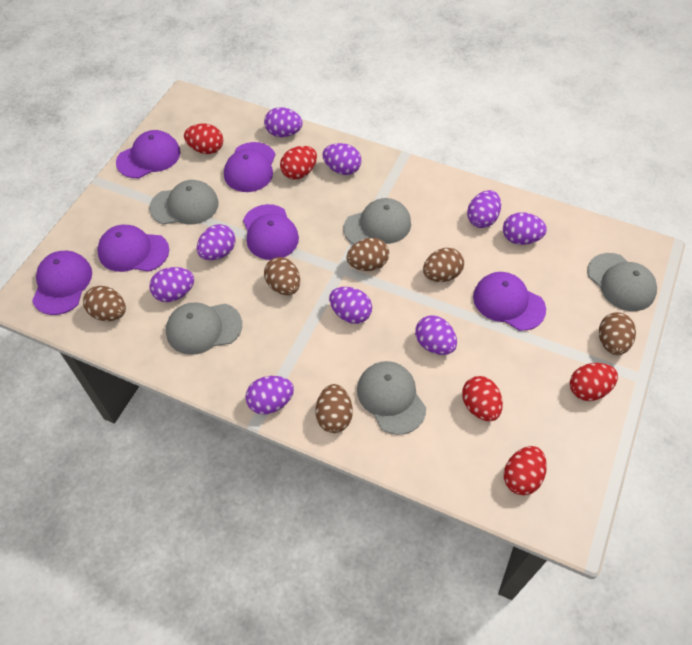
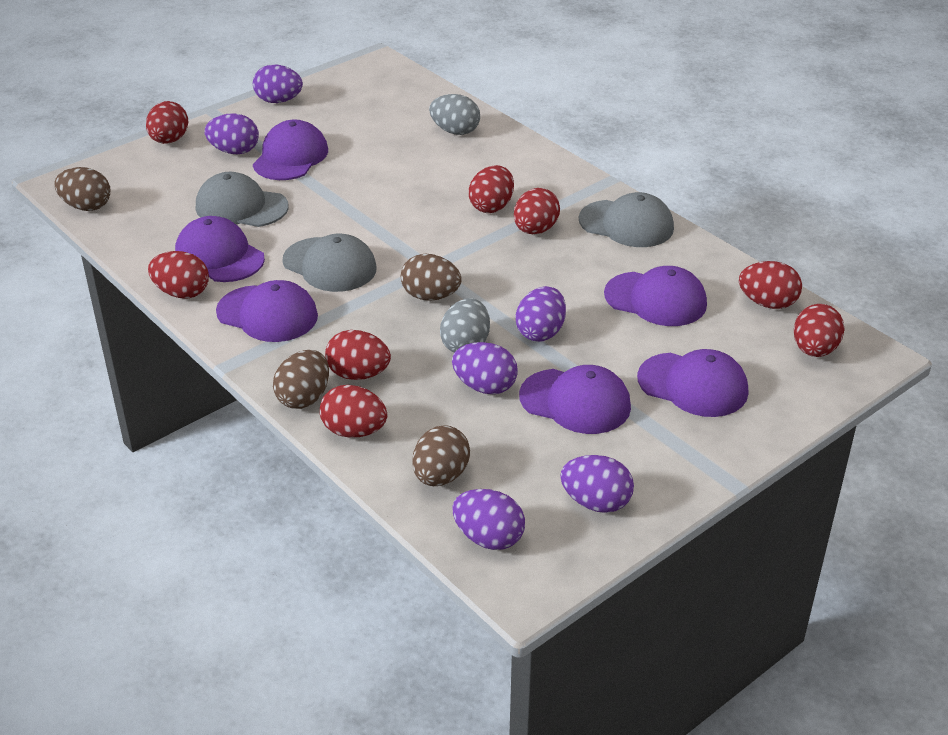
brown egg: [83,286,126,321] [264,257,300,295] [316,384,353,433] [346,238,389,271] [423,248,464,282] [599,312,636,355] = 6 -> [54,167,110,211] [273,350,329,409] [401,254,462,301] [412,425,470,486] = 4
grey cap: [149,180,219,224] [166,302,242,355] [344,198,411,245] [357,361,426,435] [587,253,657,311] = 5 -> [196,172,289,227] [283,233,377,292] [579,192,674,247] = 3
grey egg: none = 0 -> [429,94,480,135] [440,298,490,353] = 2
purple egg: [149,267,194,302] [197,224,235,260] [245,376,294,415] [264,107,303,137] [322,143,362,175] [329,287,372,324] [415,315,457,355] [467,190,501,228] [503,212,547,245] = 9 -> [205,113,259,155] [253,65,303,103] [452,342,518,394] [452,489,525,550] [515,286,566,342] [560,455,634,513] = 6
red egg: [184,124,223,154] [280,146,317,179] [462,376,503,421] [504,446,547,495] [570,363,618,401] = 5 -> [146,101,188,144] [148,251,209,299] [320,385,387,437] [325,330,391,380] [469,165,514,213] [514,188,560,234] [739,261,802,309] [794,304,845,357] = 8

